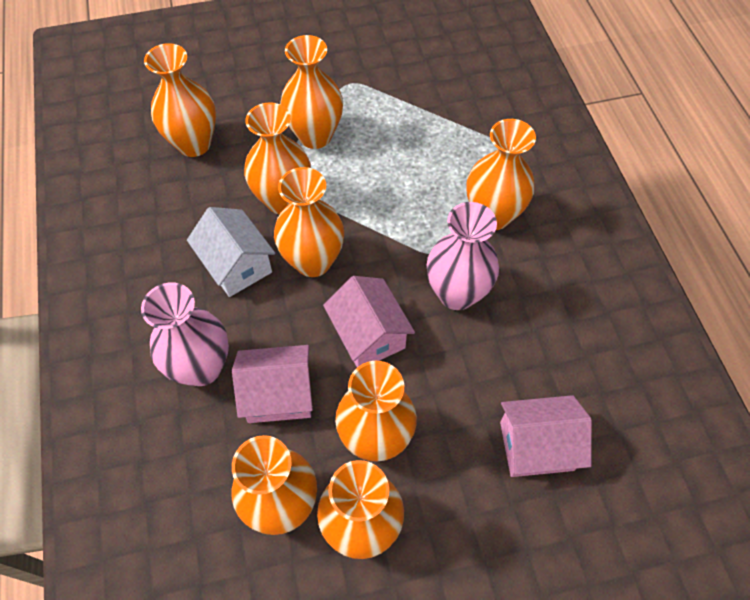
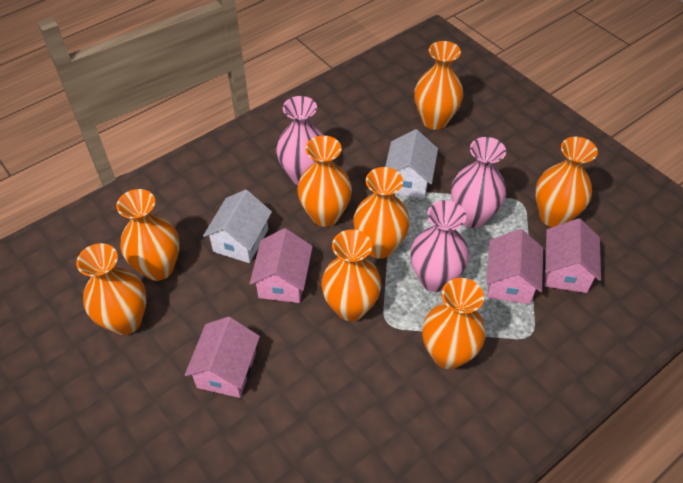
pink house: [232,345,313,423] [323,276,415,367] [500,395,592,477] = 3 -> [185,317,260,398] [250,228,313,303] [486,229,543,304] [544,218,601,293] = 4
pink vase: [141,282,229,386] [427,202,499,310] = 2 -> [276,96,324,185] [410,200,469,292] [451,137,506,228] = 3
white house: [187,207,275,297] = 1 -> [203,189,272,263] [385,129,438,198] = 2

